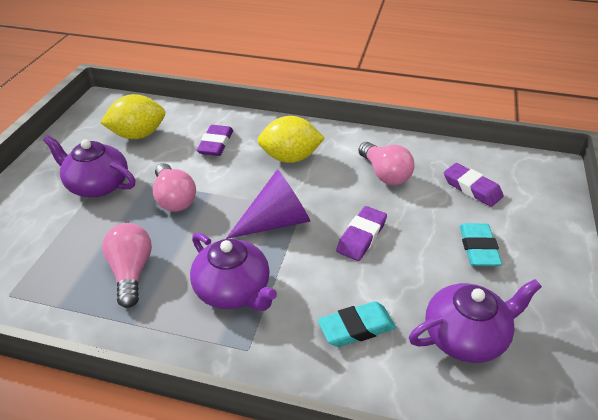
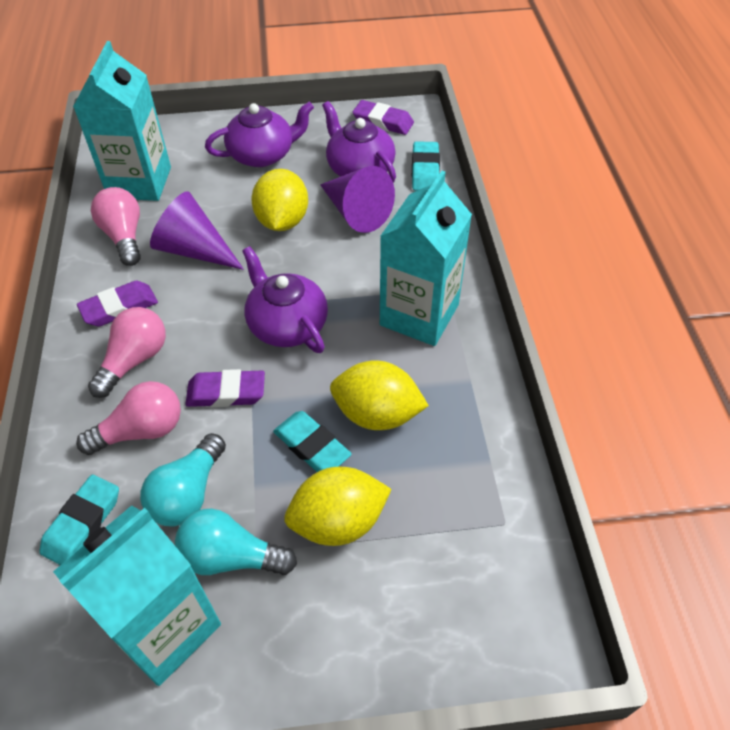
purple cone: [226,169,311,239] = 1 -> [150,191,244,270] [320,166,395,233] = 2
turquoise carton: none = 0 -> [53,505,221,686] [73,41,171,201] [380,171,472,346] = 3
turquoise eraser: [318,301,396,347] [459,223,502,266] = 2 -> [39,474,119,565] [273,411,352,472] [412,141,440,191] = 3
turquoise light bulb: none = 0 -> [140,433,226,527] [175,509,297,575] = 2
yellow lemon: [100,94,165,139] [257,116,325,163] = 2 -> [251,169,308,231] [284,467,392,546] [330,360,429,430] = 3

